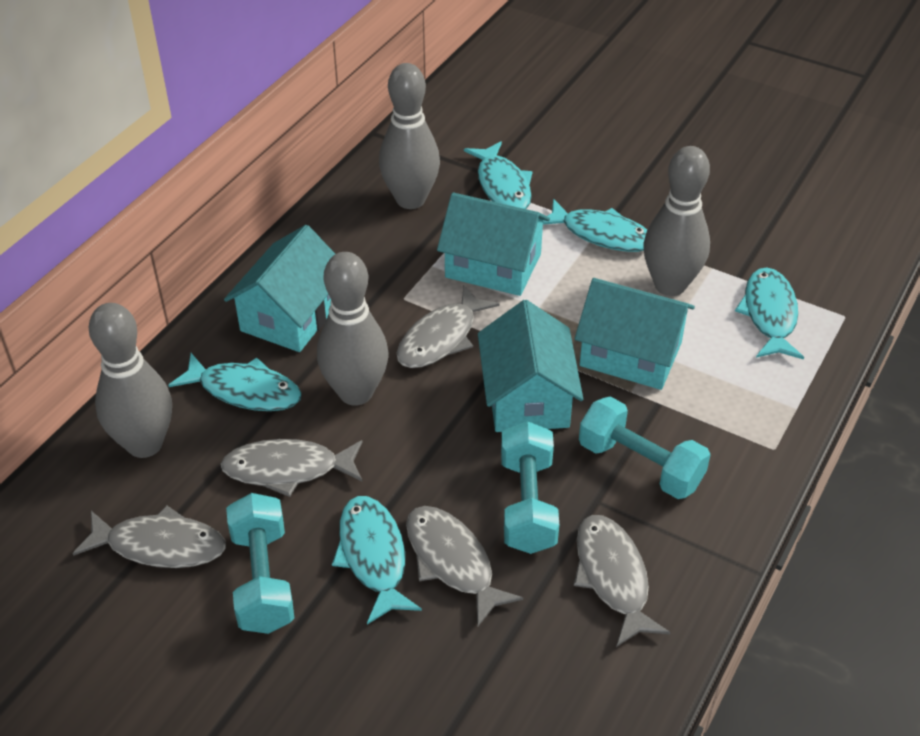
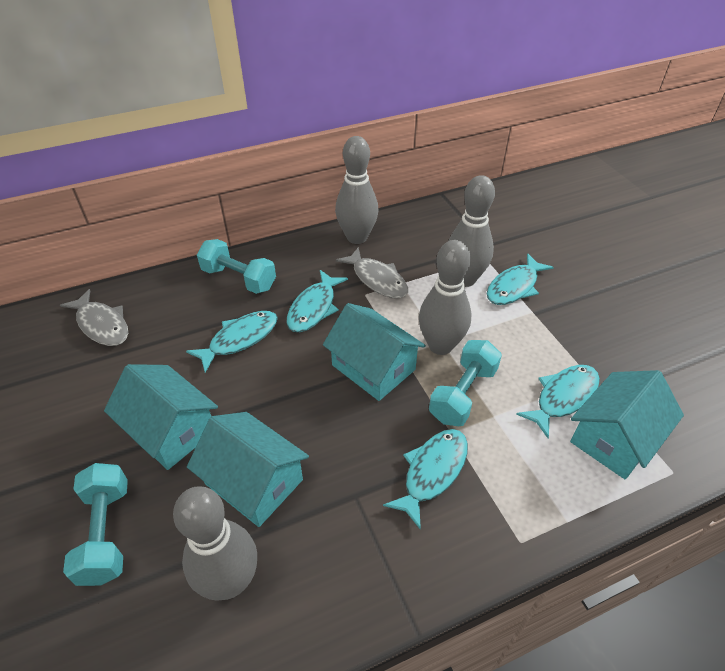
grey fish: [73,505,226,568] [220,439,363,497] [397,285,500,368] [406,506,523,626] [574,515,671,647] = 5 -> [60,289,128,346] [336,247,408,298] = 2

